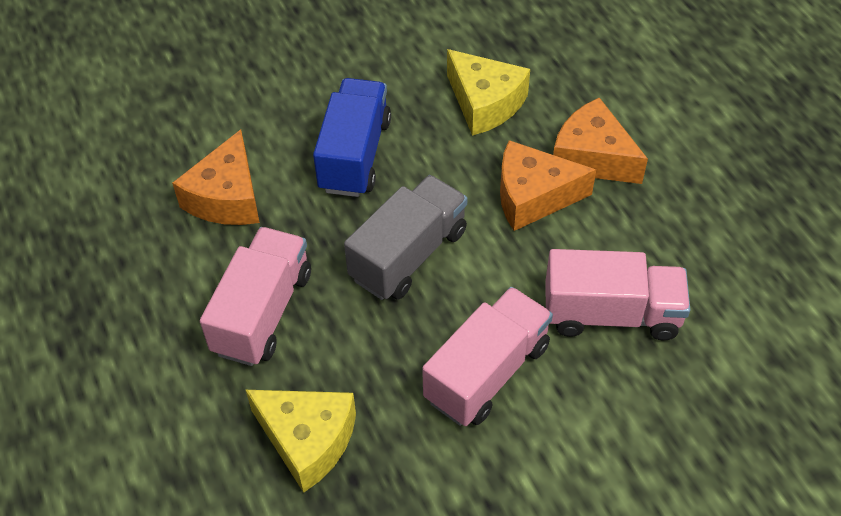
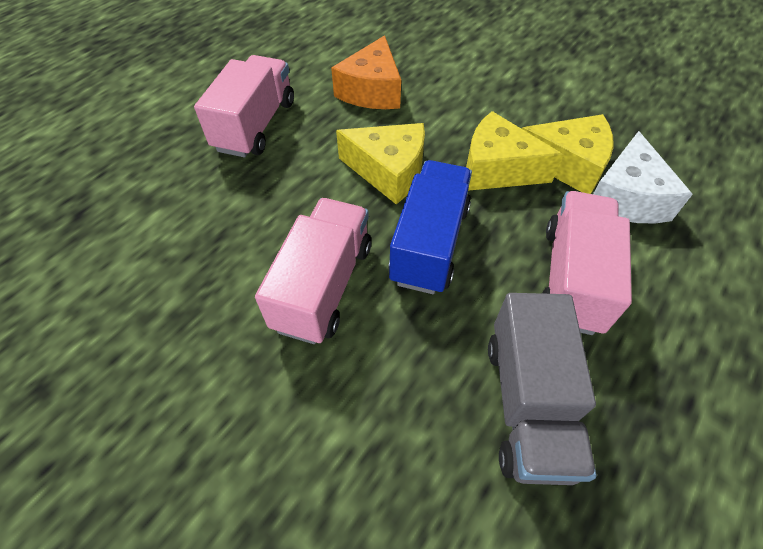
orange cheese: [172,129,260,225] [500,140,596,231] [553,97,648,184] = 3 -> [331,36,401,109] = 1
white cheese: none = 0 -> [593,131,693,223] = 1
yellow cheese: [246,390,356,493] [447,49,530,136] = 2 -> [336,123,425,204] [466,111,563,191] [522,114,614,194] = 3

